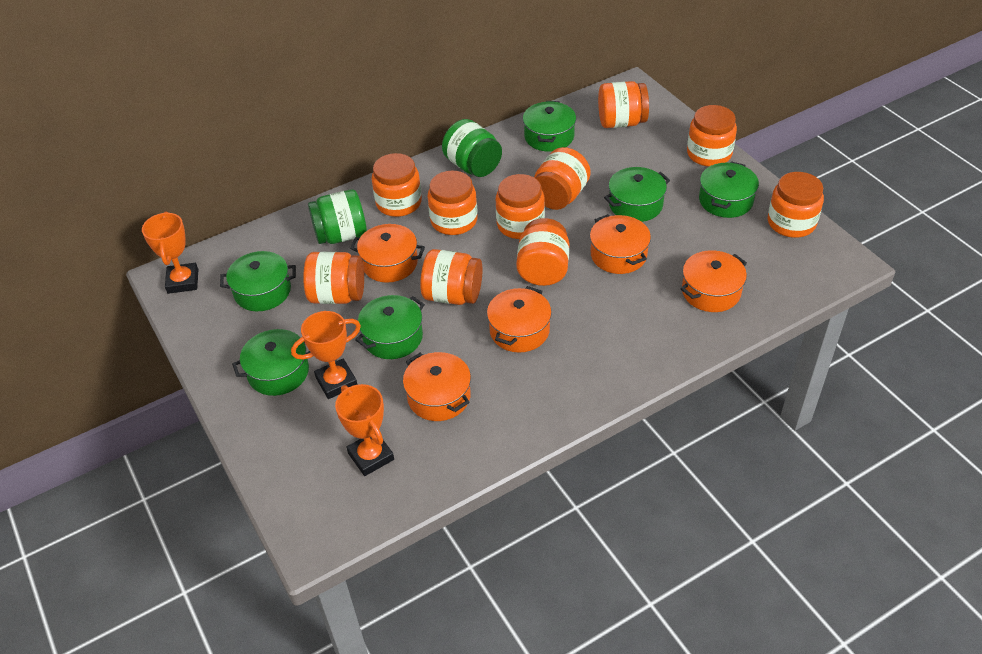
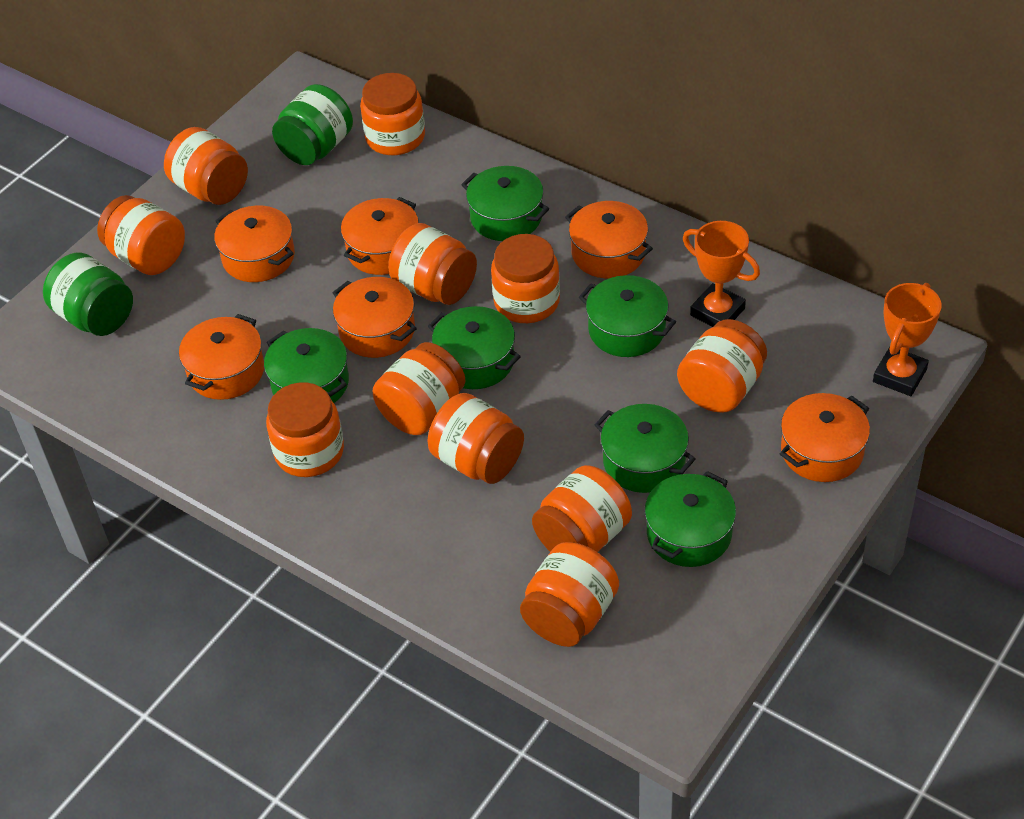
orange jar: [303,252,364,304] [372,153,422,217] [420,249,483,305] [428,171,477,235] [496,174,545,239] [516,218,570,286] [534,147,591,210] [598,81,649,128] [687,105,737,167] [768,172,824,238] = 10 -> [97,195,185,275] [164,127,248,205] [266,382,344,477] [360,73,425,155] [372,342,466,435] [388,223,477,305] [428,393,524,484] [491,234,560,323] [520,542,619,647] [532,465,632,552] [677,319,767,413] = 11
orange pot: [350,224,425,283] [403,352,471,421] [487,286,552,352] [590,214,651,274] [681,250,747,312] = 5 -> [179,314,264,400] [214,206,295,282] [332,277,417,358] [341,197,419,275] [565,201,653,278] [780,393,870,482] = 6
orange trophy: [142,211,199,294] [291,311,361,399] [335,384,394,476] = 3 -> [683,221,760,327] [873,283,942,396] = 2

